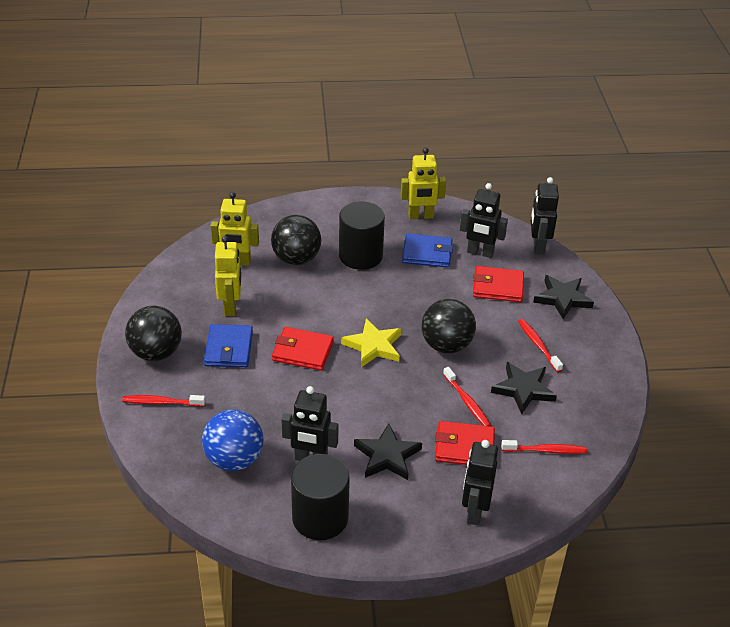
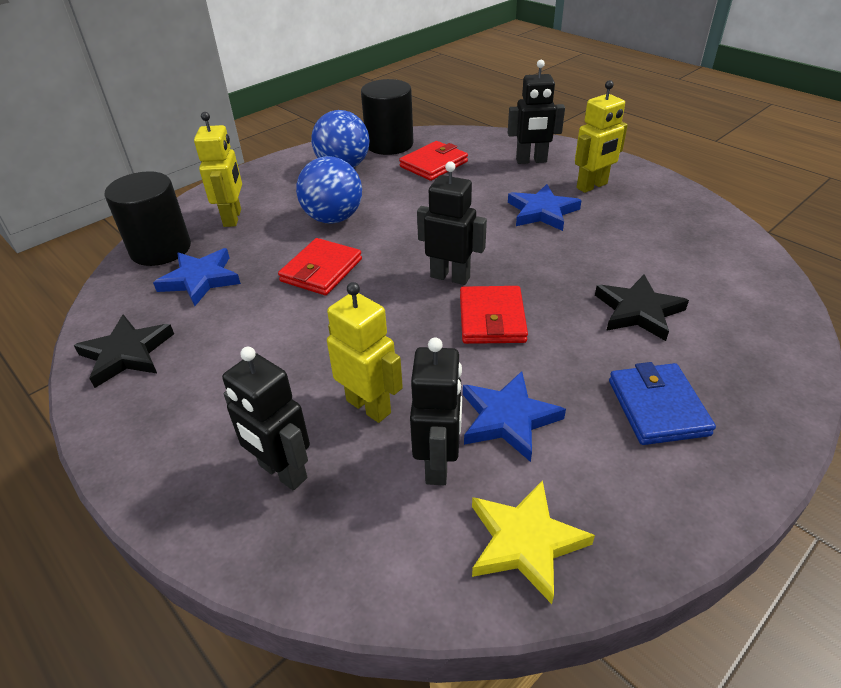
black ball: [125,306,182,361] [271,215,321,265] [421,299,476,353] = 3 -> none = 0
black star: [354,423,422,480] [491,362,557,414] [533,275,594,320] = 3 -> [74,314,174,388] [595,274,689,341] = 2
blue ball: [202,409,263,471] = 1 -> [296,156,362,224] [311,110,370,168] = 2
blue star: none = 0 -> [153,248,241,306] [463,371,566,462] [508,184,582,231] = 3
blue wallet: [204,324,253,367] [402,233,453,268] = 2 -> [609,362,716,445] = 1
red toothbrush: [122,395,205,406] [443,367,491,426] [501,440,587,454] [518,319,563,372] = 4 -> none = 0

